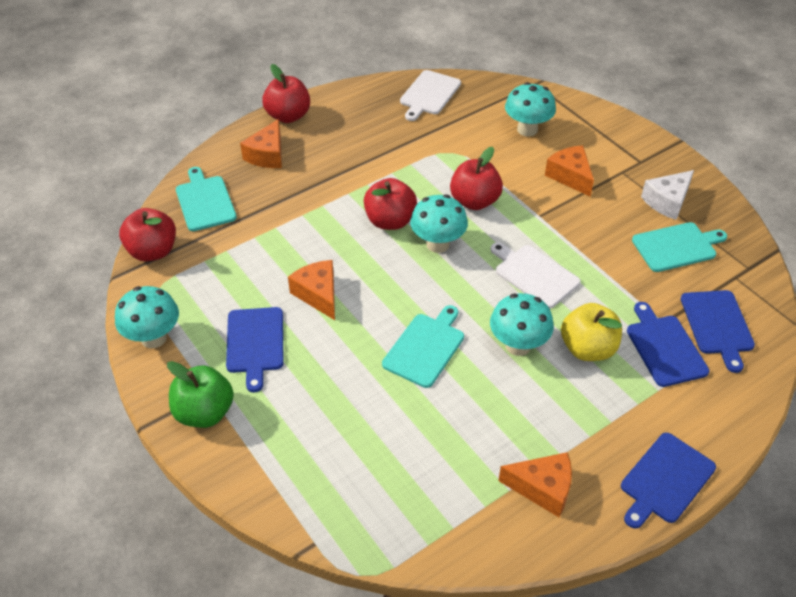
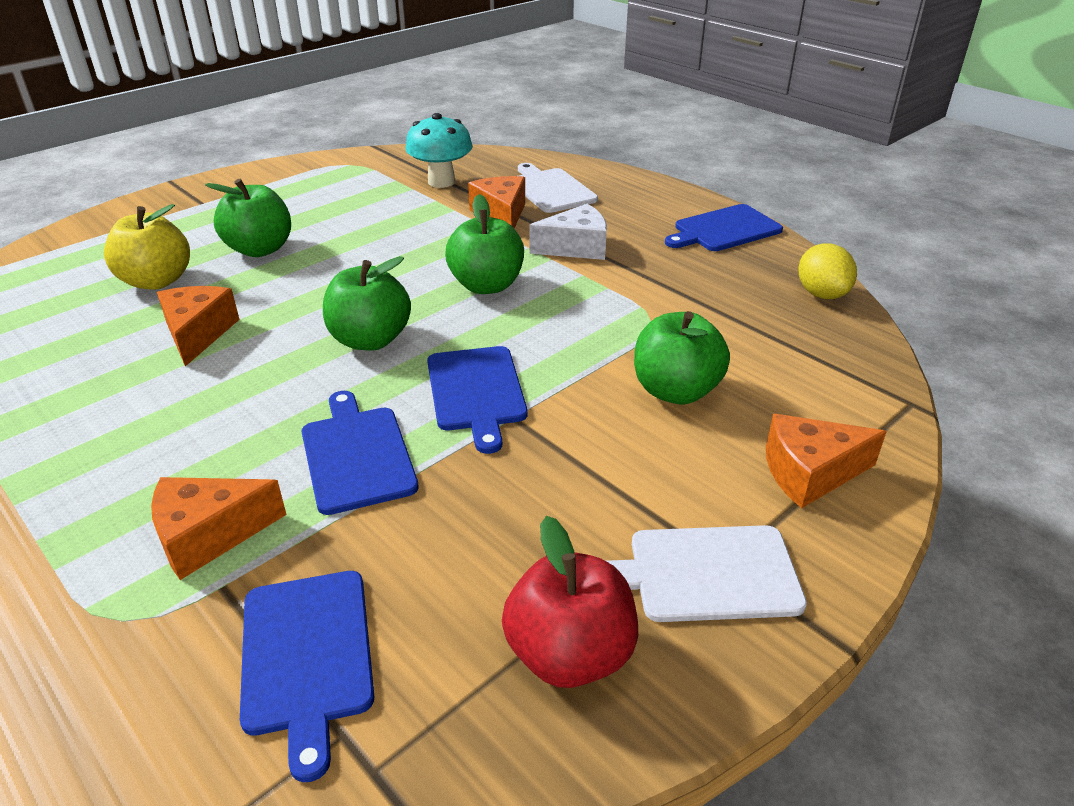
green apple: [167,361,234,428] = 1 -> [205,179,291,257] [323,256,411,351] [445,194,524,294] [634,311,730,404] = 4
red apple: [119,208,176,262] [262,64,310,123] [364,178,417,230] [450,147,503,210] = 4 -> [502,516,638,688] = 1
turquoise cutting board: [176,167,237,231] [382,305,464,388] [632,222,727,272] = 3 -> none = 0
turquoise mushroom: [115,286,179,348] [410,194,468,253] [490,293,554,356] [505,82,556,137] = 4 -> [405,113,473,188] = 1
yellow lemon: none = 0 -> [798,243,857,299] = 1

